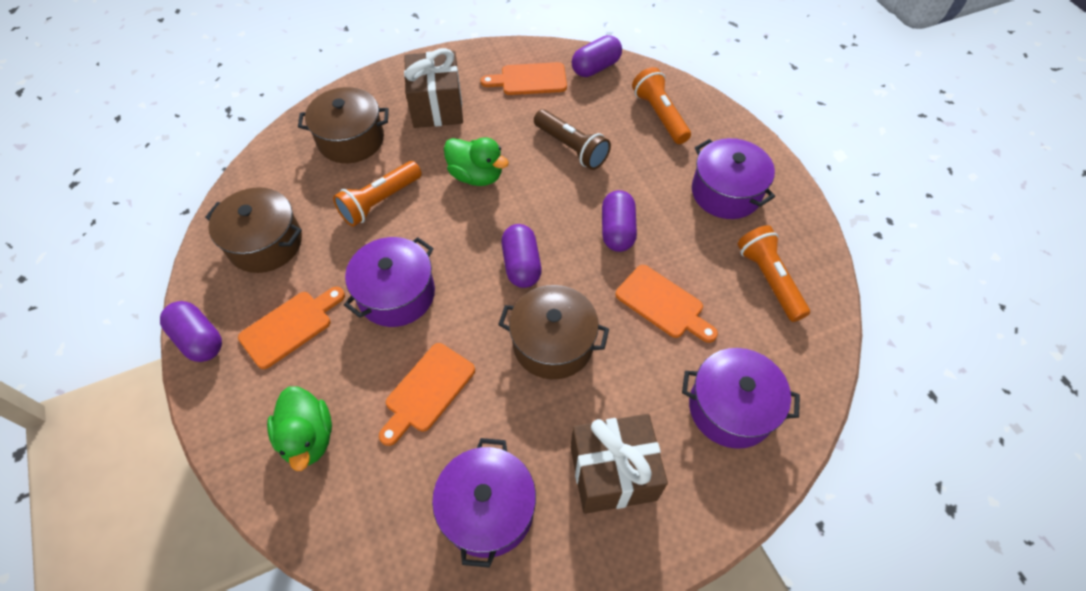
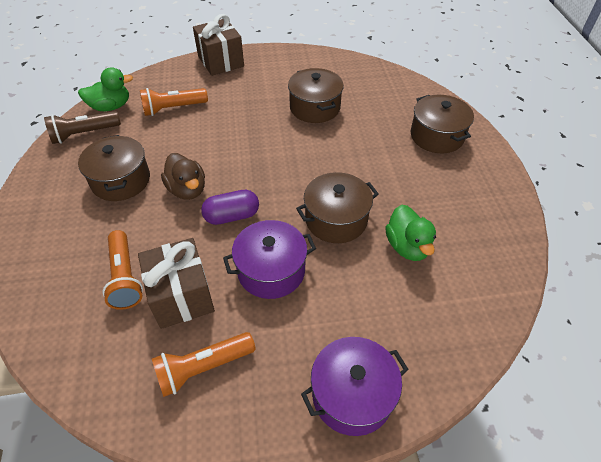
brown duck: none = 0 -> [161,153,205,200] = 1
brown pot: [205,187,302,273] [298,87,389,163] [498,285,609,379] = 3 -> [78,135,150,201] [288,68,344,123] [296,172,379,243] [411,95,474,153] = 4
orange cutting board: [238,287,345,369] [379,343,475,446] [481,62,567,95] [615,265,718,343] = 4 -> none = 0
purple capsule: [160,301,222,362] [501,224,542,288] [572,35,622,77] [602,190,637,252] = 4 -> [201,190,259,225] = 1
purple pot: [344,237,435,327] [432,438,536,568] [682,348,800,449] [692,138,775,219] = 4 -> [223,220,316,299] [301,337,409,436] = 2

